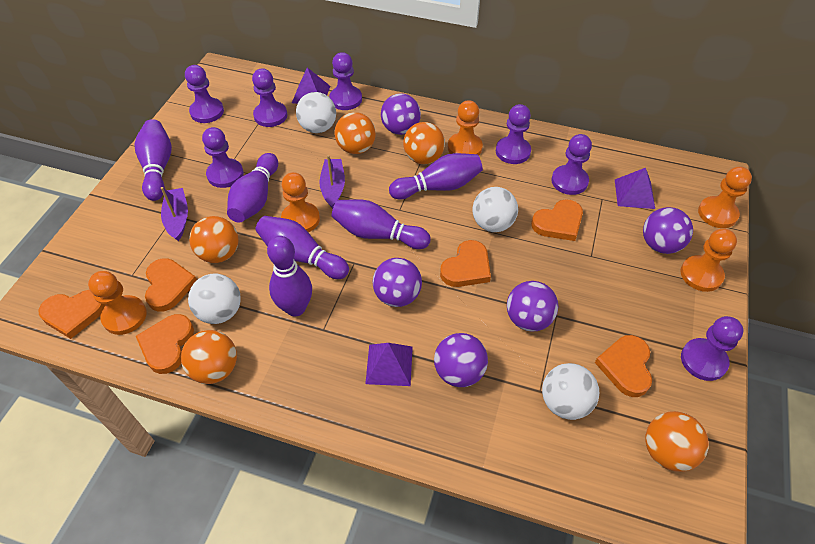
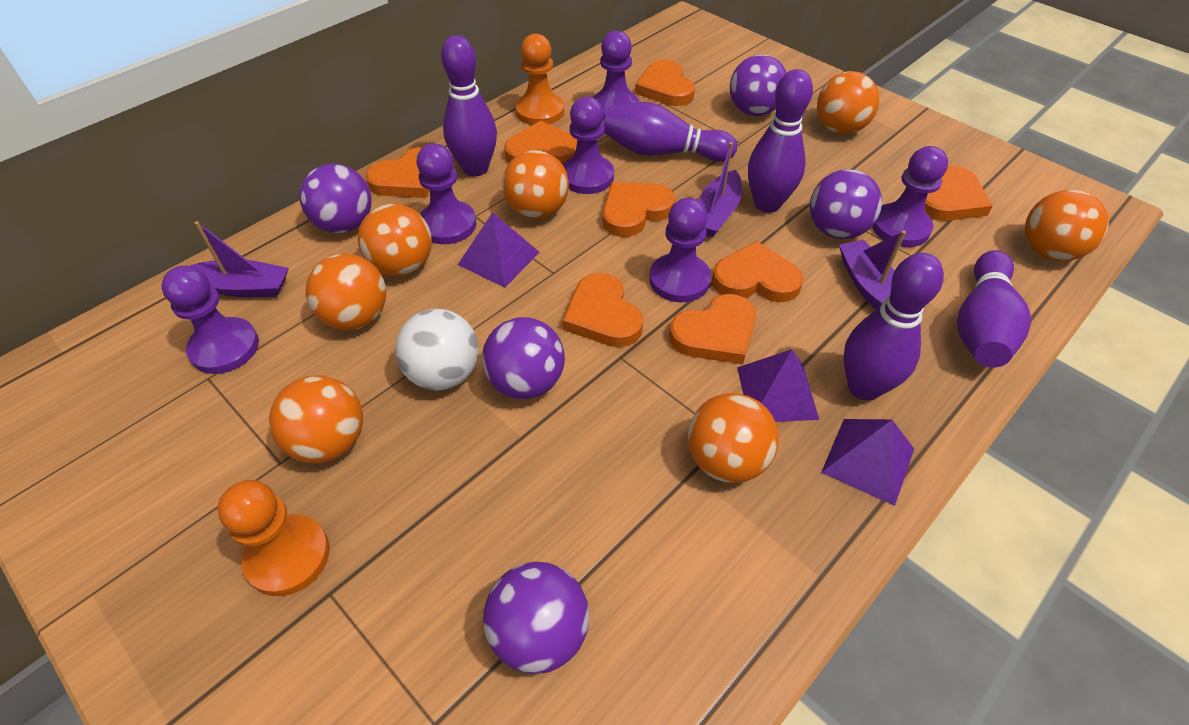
orange ball: [181,330,237,384] [189,216,239,263] [334,112,376,154] [403,122,445,164] [645,411,709,472] = 5 -> [269,375,363,463] [306,253,386,330] [358,204,432,276] [502,150,569,219] [688,393,779,483] [817,71,879,134] [1025,190,1109,261] = 7
orange heart: [38,290,106,339] [136,314,194,374] [145,258,197,312] [440,240,491,287] [531,199,583,241] [595,335,652,397] = 6 -> [365,147,430,198] [504,121,577,165] [562,273,643,347] [603,182,675,237] [635,60,695,106] [669,294,756,364] [712,241,804,302] [925,165,993,221] = 8
orange pawn: [88,271,147,335] [281,172,320,232] [448,100,483,156] [680,229,737,292] [698,167,752,228] = 5 -> [218,480,330,596] [515,34,564,125] = 2
purple boat: [161,187,188,241] [319,155,345,209] = 2 -> [190,221,289,297] [698,142,742,237] [839,230,906,309] = 3
purple bowling pin: [134,119,172,201] [227,153,278,222] [255,216,349,279] [267,236,312,316] [332,199,431,249] [389,153,483,199] = 6 -> [441,35,497,176] [603,102,737,162] [748,69,813,213] [843,253,944,401] [957,250,1031,368] = 5
purple pawn: [185,65,224,123] [202,127,244,188] [252,68,287,127] [329,52,362,110] [496,104,531,164] [551,134,592,195] [681,316,743,381] = 7 -> [161,265,259,374] [416,143,477,244] [563,97,614,194] [592,31,639,121] [649,198,711,303] [872,146,948,247] = 6
white ball: [188,274,241,324] [296,92,336,133] [472,187,518,232] [542,363,599,420] = 4 -> [395,309,478,390] = 1

